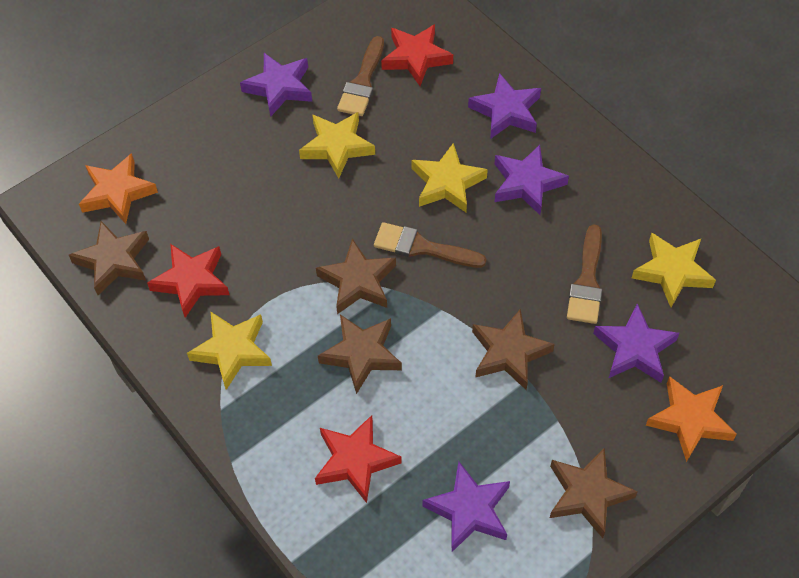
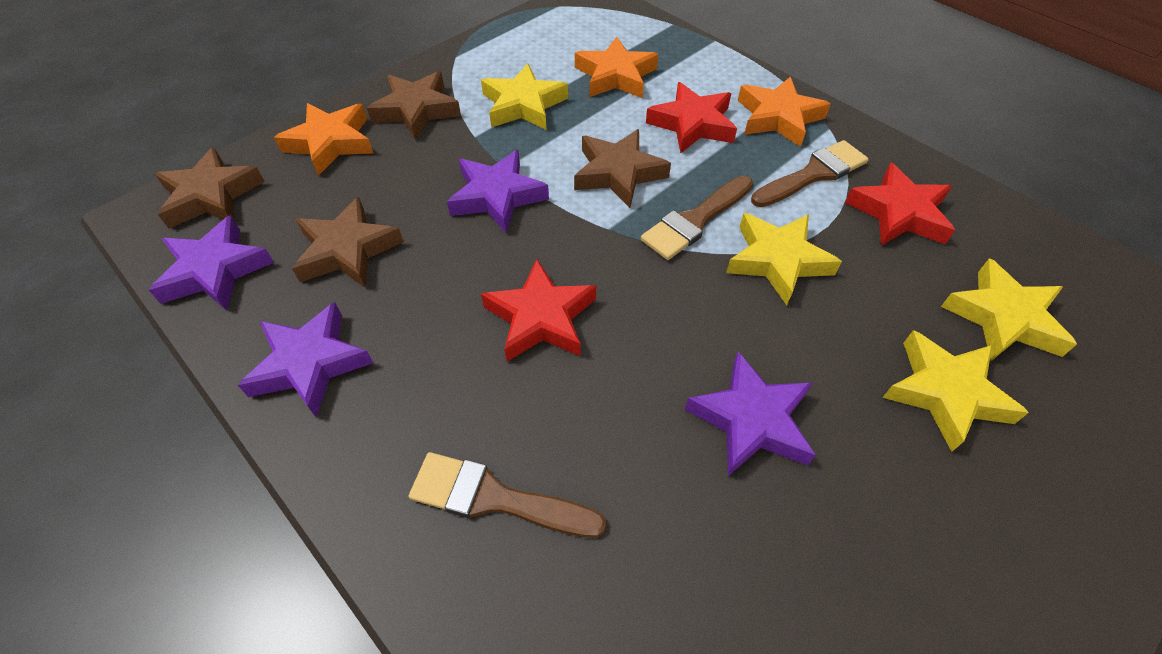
brown star: [69,221,149,295] [316,239,396,314] [318,314,402,394] [472,309,555,390] [550,448,638,538] = 5 -> [155,147,265,229] [292,197,403,288] [367,71,461,140] [574,129,671,208] = 4
orange star: [79,153,158,224] [646,376,737,462] = 2 -> [274,103,373,176] [575,37,659,98] [738,76,831,147] = 3
purple star: [240,53,312,117] [423,461,510,552] [468,73,541,139] [494,145,569,215] [593,303,679,383] = 5 -> [149,215,274,311] [238,302,373,417] [447,150,549,233] [685,352,816,476] = 4

